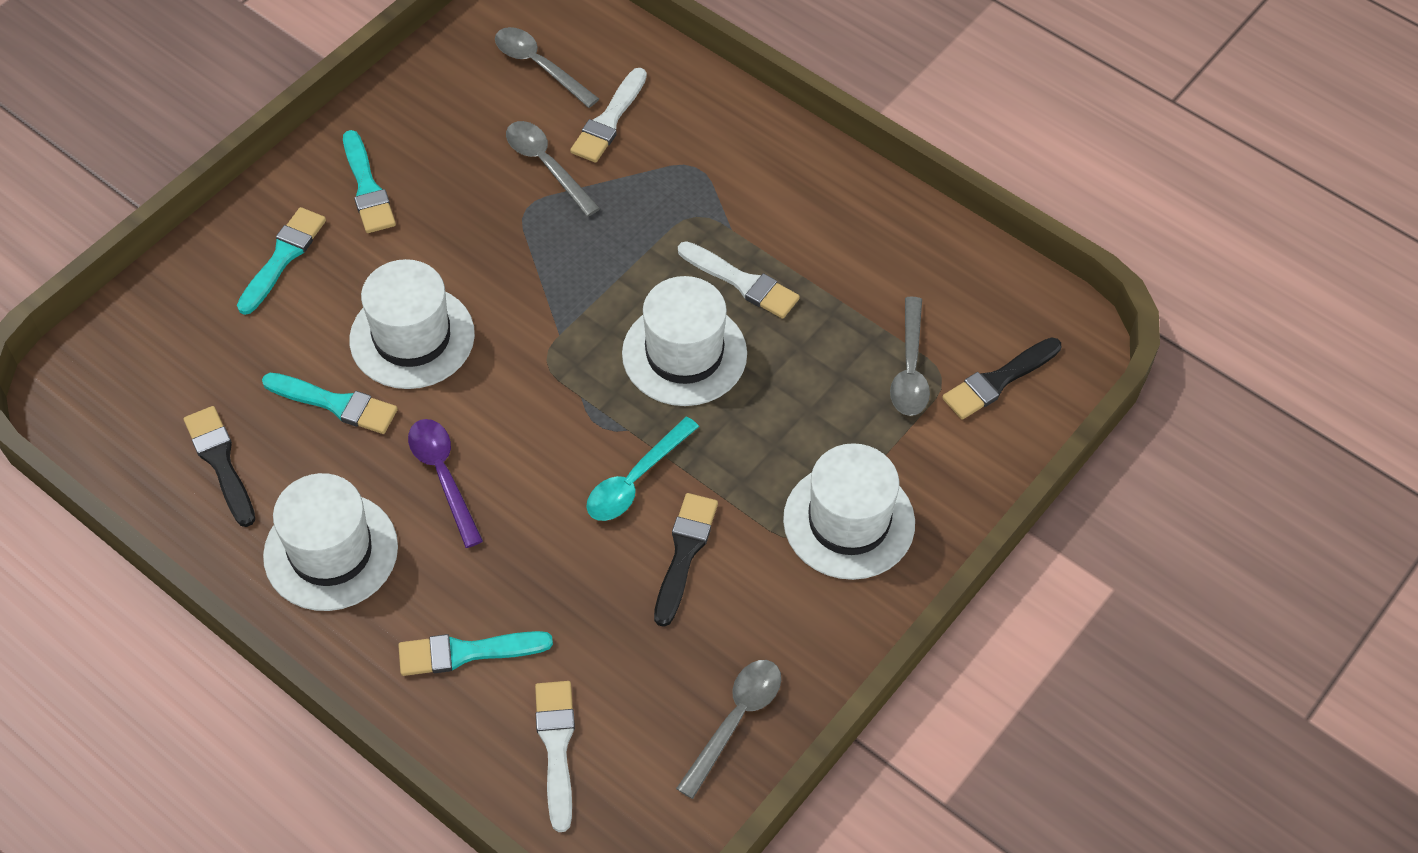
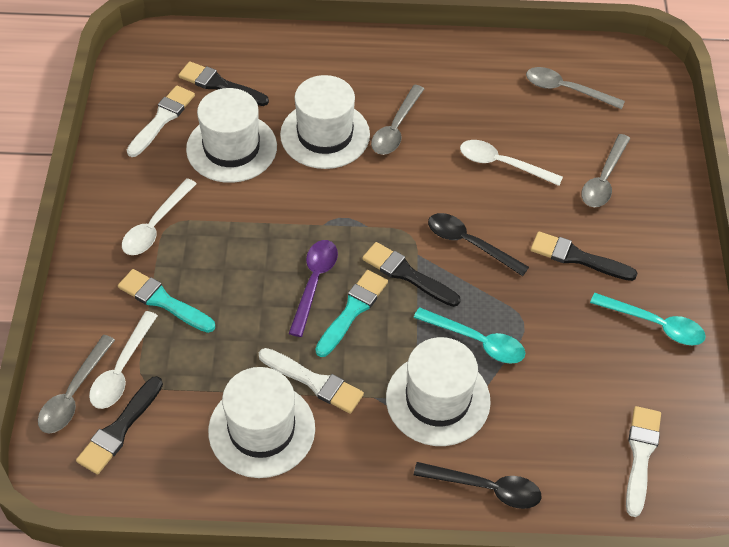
black brush: [184,406,255,527] [654,493,718,627] [942,338,1061,420] = 3 -> [76,376,163,475] [178,61,269,106] [362,242,460,307] [531,231,638,281] = 4
black spoon: none = 0 -> [414,462,541,509] [428,213,529,276] = 2
turquoise brush: [237,207,326,315] [262,373,398,434] [343,130,396,233] [398,631,553,676] = 4 -> [118,269,215,333] [315,270,388,357] = 2
turquoise spoon: [586,417,699,521] = 1 -> [414,307,525,364] [590,293,706,345] = 2
white spoon: none = 0 -> [89,311,158,409] [122,178,197,255] [460,140,563,186] = 3

